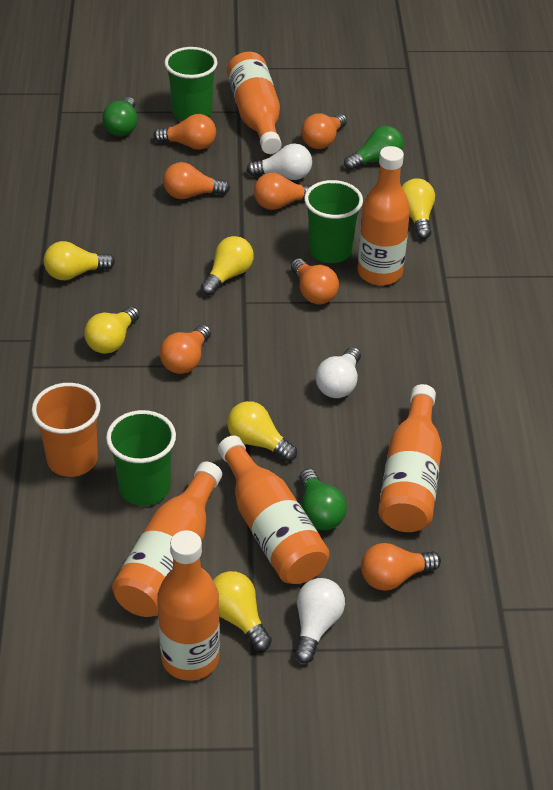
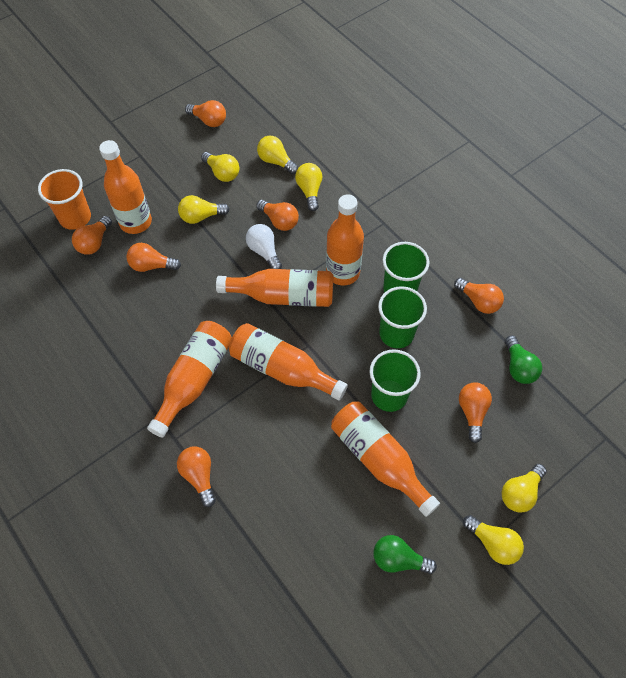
green light bulb: [102,97,138,136] [299,469,347,530] [344,126,404,170] = 3 -> [373,535,437,574] [505,336,542,384] = 2
white light bulb: [247,143,312,180] [295,578,345,663] [316,347,361,398] = 3 -> [246,224,282,269] = 1

